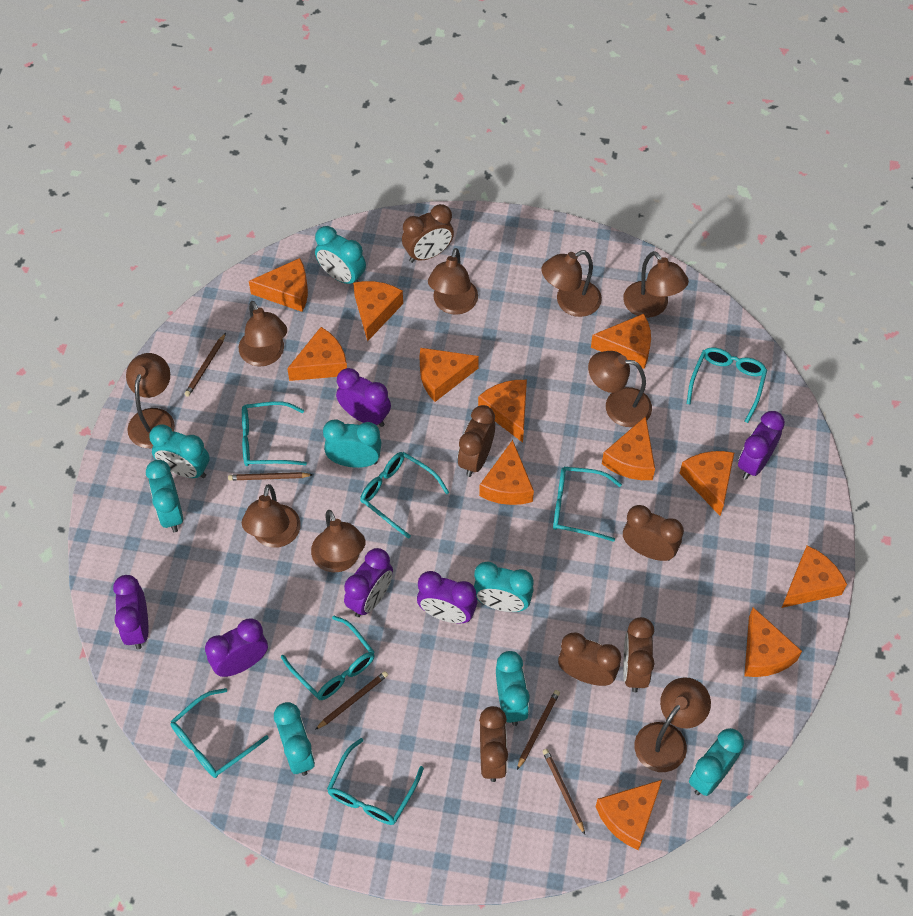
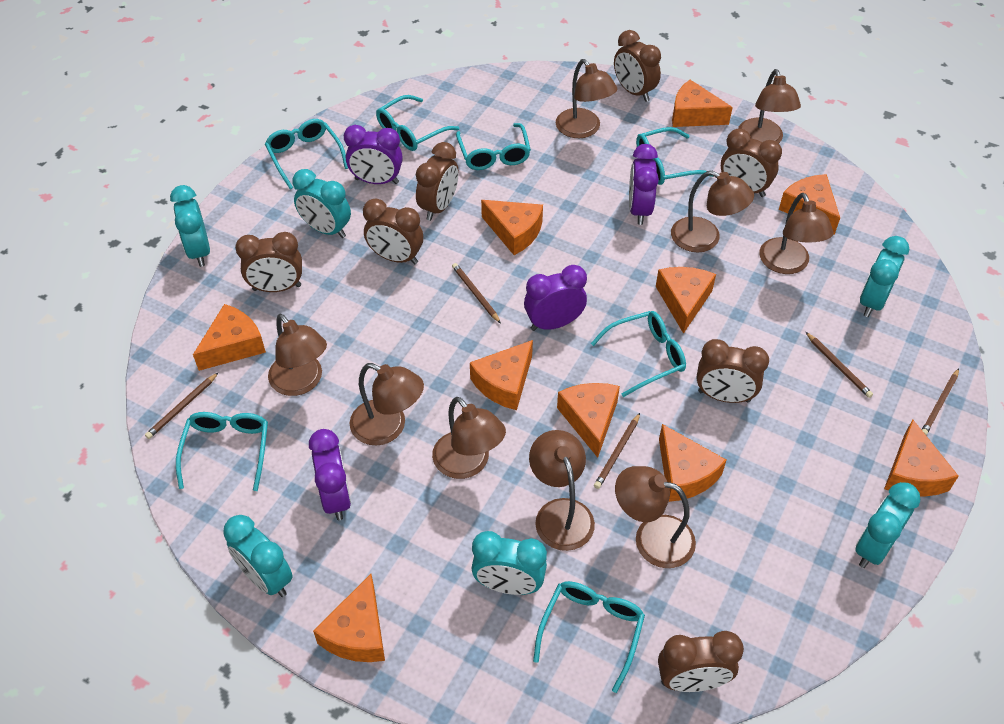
brown clock: [402,204,454,263] [457,405,495,477] [479,706,508,782] [558,632,621,686] [623,505,684,561] [623,617,654,692] = 6 -> [235,232,302,292] [363,199,423,264] [416,142,458,221] [614,30,661,102] [658,631,744,692] [696,339,769,403] [721,129,782,197] = 7
orange cheese: [249,258,308,312] [287,327,347,381] [353,281,403,342] [419,348,479,402] [478,380,527,443] [479,440,534,505] [591,314,651,369] [596,780,662,850] [602,416,655,480] [679,451,734,516] [744,607,802,677] [782,545,847,608] = 12 -> [193,304,266,371] [313,574,385,662] [470,340,533,410] [481,200,543,255] [557,383,620,458] [656,267,716,334] [659,424,726,502] [672,80,733,127] [779,174,840,235] [884,419,959,497] = 10
purple clock: [113,575,148,649] [205,619,268,677] [336,368,391,427] [344,548,393,617] [417,571,477,623] [738,411,785,479] = 6 -> [309,429,351,520] [344,125,403,184] [524,265,587,331] [629,144,659,225] = 4
turquoise clock: [146,460,183,532] [149,424,209,478] [274,702,315,776] [315,226,366,284] [323,419,382,468] [474,561,534,612] [496,651,530,726] [689,728,744,796] = 8 -> [170,185,210,267] [223,515,293,597] [292,169,351,238] [471,531,547,595] [855,482,920,568] [860,236,909,317] = 6

